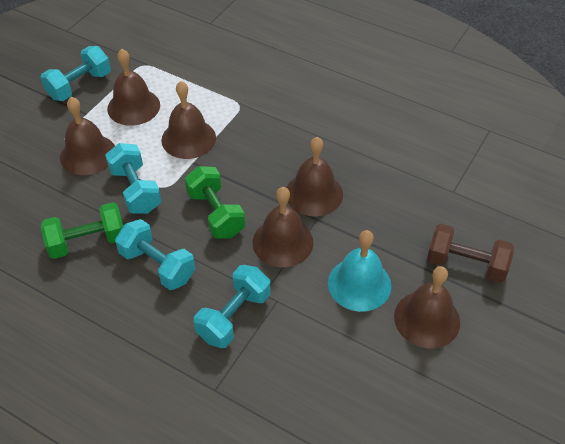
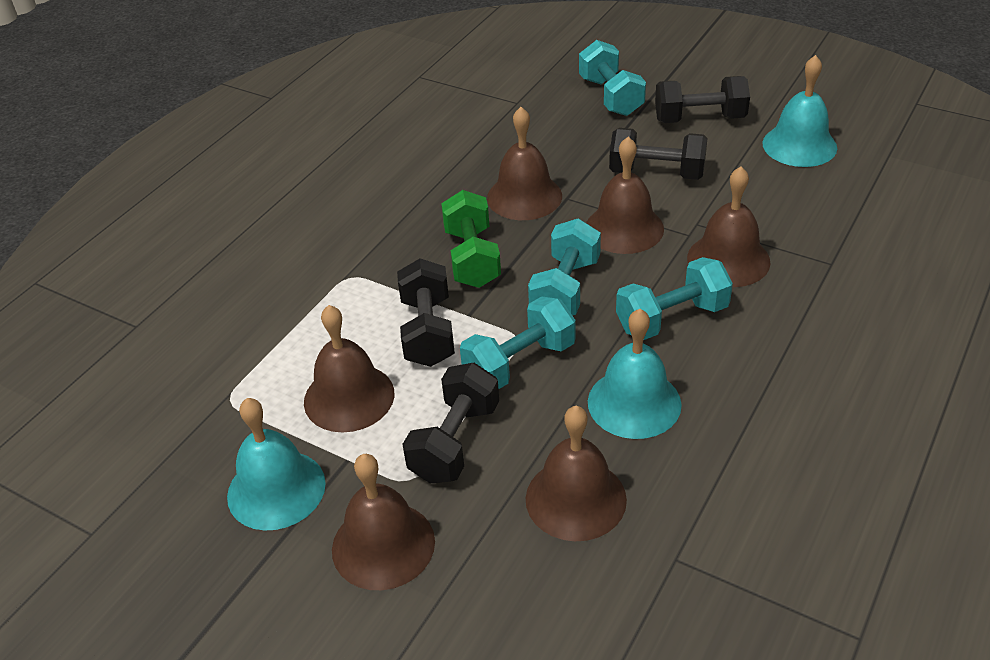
black dumbbell: none = 0 -> [397,259,455,367] [402,363,499,483] [609,128,708,180] [655,76,750,123] = 4
brown dumbbell: [427,224,514,283] = 1 -> none = 0
green dumbbell: [41,202,123,259] [185,166,245,239] = 2 -> [441,190,501,288] = 1
turquoise bell: [328,230,392,312] = 1 -> [227,398,326,531] [588,309,682,439] [763,55,837,167] = 3

